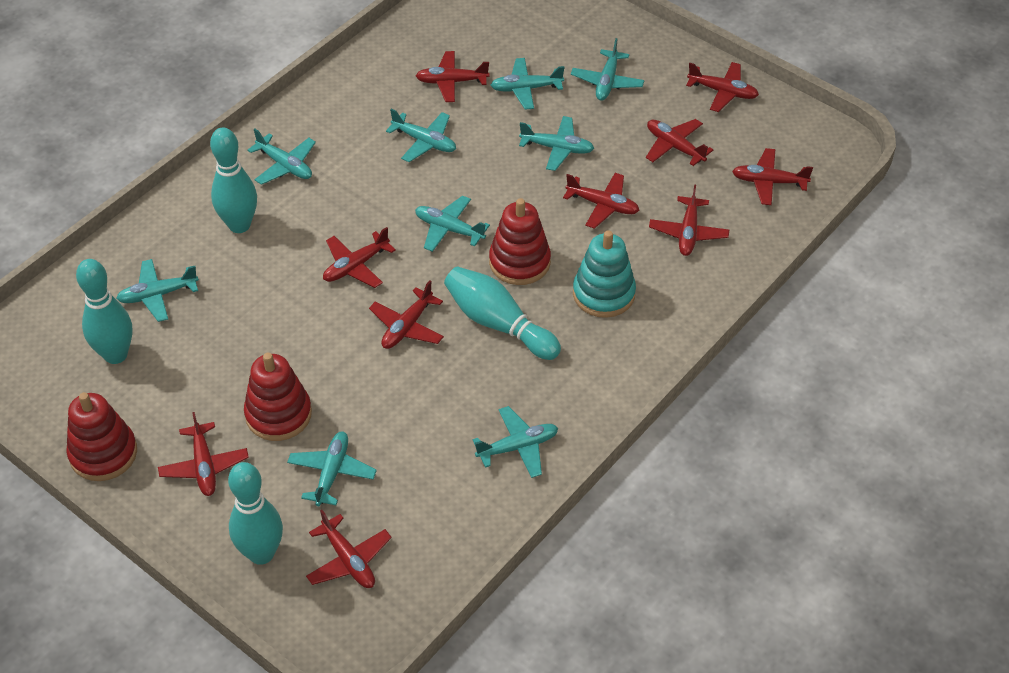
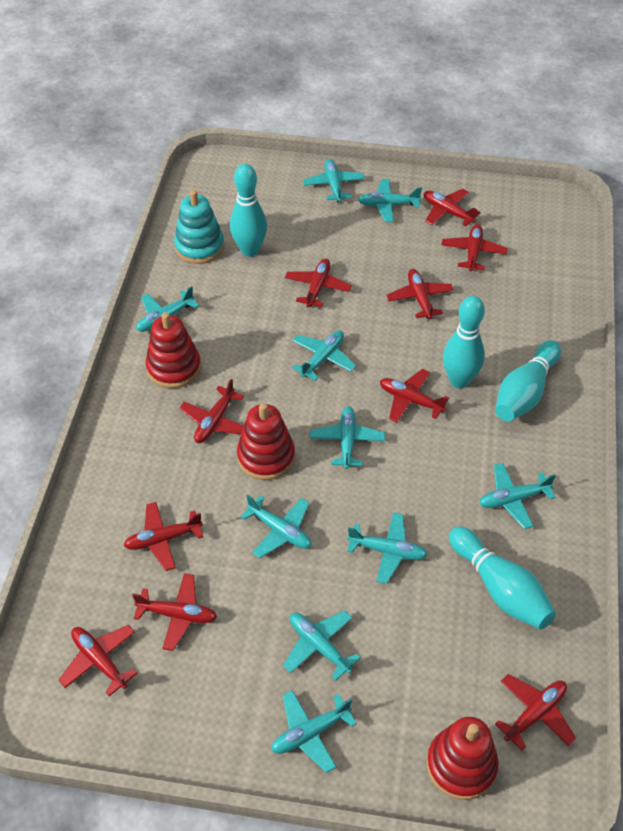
turquoise plane: [116,259,199,322] [247,129,316,185] [287,431,377,506] [386,109,456,162] [415,196,490,252] [472,406,558,478] [491,58,565,110] [519,116,594,171] [571,38,644,101] = 9 -> [136,286,199,332] [240,495,311,558] [271,690,357,773] [283,611,361,681] [292,330,356,381] [303,159,365,202] [310,407,385,469] [347,513,427,584] [358,179,422,222] [479,463,556,529] = 10

